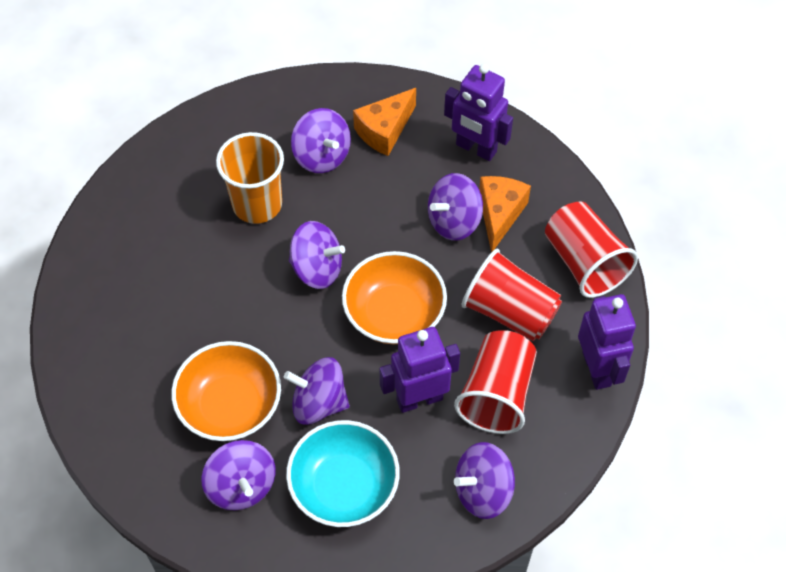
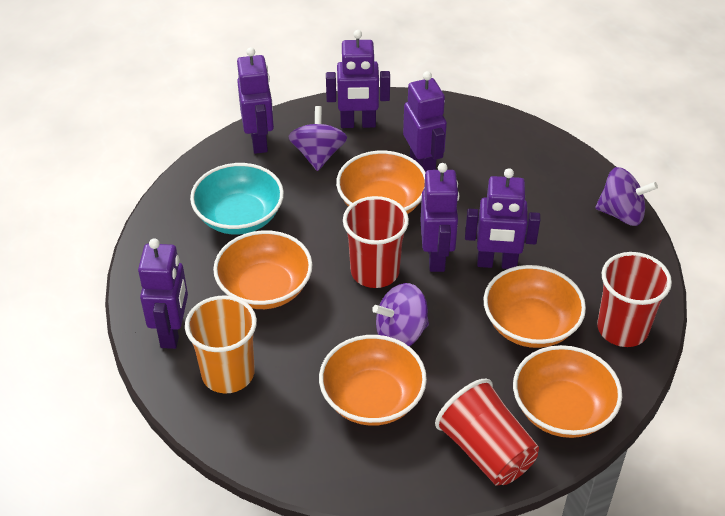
orange bowl: [171,341,281,441] [342,251,447,345] = 2 -> [213,230,312,309] [319,335,427,426] [336,151,426,214] [484,265,586,348] [513,345,622,438] = 5
orange cheese: [353,88,416,156] [479,176,531,252] = 2 -> none = 0
purple robot: [380,327,460,413] [444,64,513,161] [578,294,636,390] = 3 -> [138,238,188,349] [237,47,274,154] [326,30,390,128] [403,71,447,172] [420,163,459,272] [465,168,540,269] = 6
purple spinning top: [201,440,276,510] [284,357,350,425] [289,221,345,289] [291,108,351,173] [428,173,483,241] [454,442,515,519] = 6 -> [288,106,347,171] [372,283,429,346] [595,167,658,226] = 3

